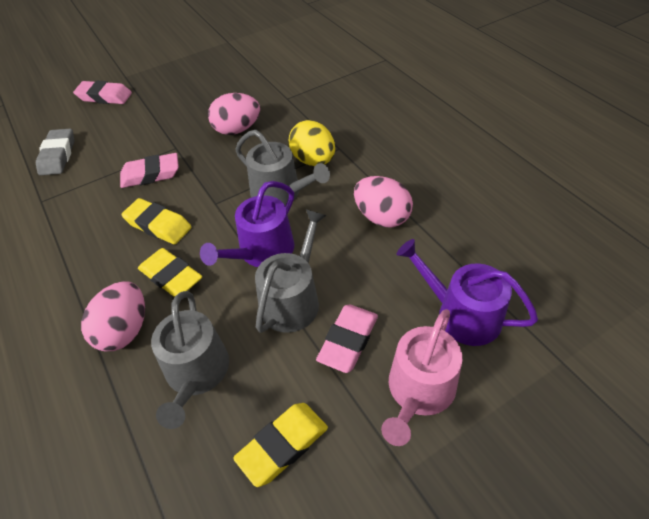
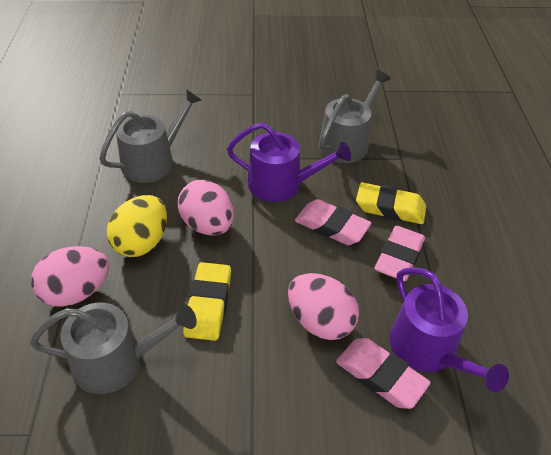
grey eraser: [36,129,74,175] = 1 -> none = 0
pink watering can: [381,309,462,446] = 1 -> none = 0
yellow eraser: [121,198,191,244] [138,248,202,297] [233,403,328,487] = 3 -> [183,262,231,341] [356,182,426,224] = 2

